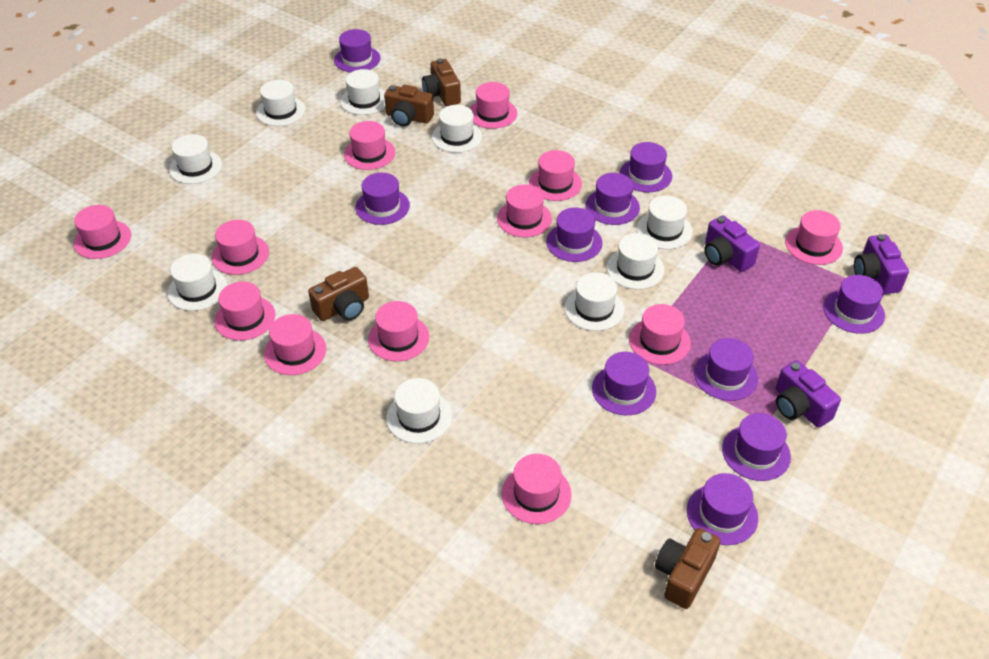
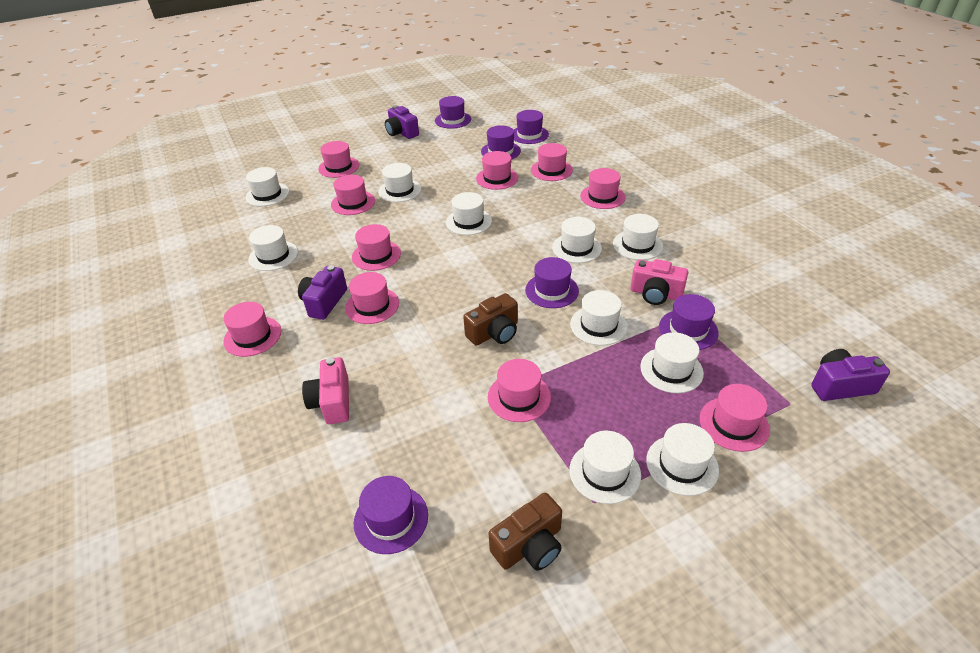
brown camera: [308,267,369,321] [384,84,434,126] [422,58,461,106] [655,528,720,609] = 4 -> [463,293,518,346] [489,493,562,571] = 2
pink camera: none = 0 -> [302,357,349,424] [630,259,688,305] = 2
pink hat: [74,205,131,259] [212,220,269,275] [214,281,276,341] [264,314,326,375] [344,121,395,170] [368,301,429,361] [470,82,517,129] [497,184,552,237] [502,454,572,524] [529,150,582,201] [629,304,691,365] [785,210,843,265] = 12 -> [223,302,281,357] [318,141,359,178] [331,175,375,215] [345,272,399,324] [352,224,401,271] [476,151,518,190] [488,359,551,422] [531,143,573,181] [580,168,625,209] [700,384,770,452] = 10
purple hat: [334,29,380,72] [356,173,410,225] [546,208,603,262] [585,173,640,225] [592,352,656,415] [620,142,672,192] [687,473,758,545] [694,338,758,401] [722,413,791,481] [823,275,885,334] = 10 -> [354,476,428,554] [435,96,471,129] [481,125,521,160] [514,110,549,144] [525,257,579,308] [659,294,719,350] = 6
white hat: [168,254,227,311] [169,134,222,184] [256,80,306,126] [340,69,385,115] [386,378,452,444] [432,105,482,153] [565,272,624,331] [607,233,665,289] [637,196,693,249] = 9 -> [245,167,289,207] [248,225,298,271] [378,163,422,202] [446,192,492,235] [552,217,602,263] [569,431,641,504] [570,290,628,345] [613,214,663,260] [640,332,704,393] [646,423,719,496] = 10

